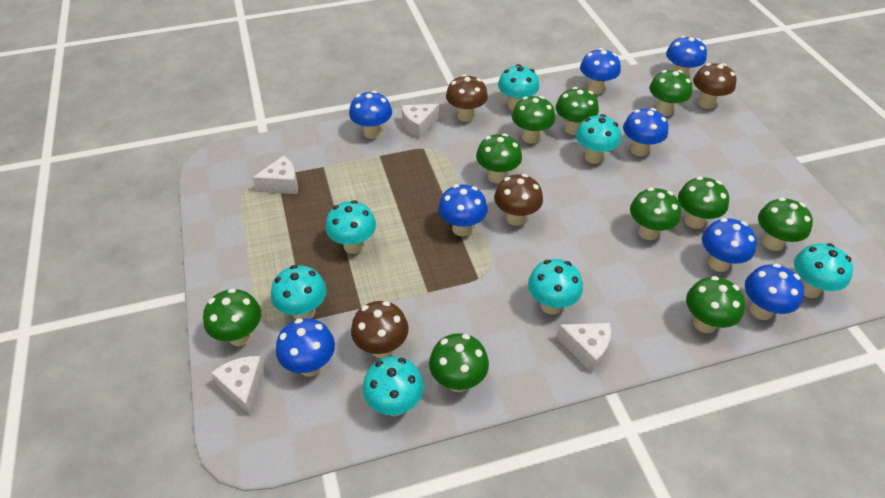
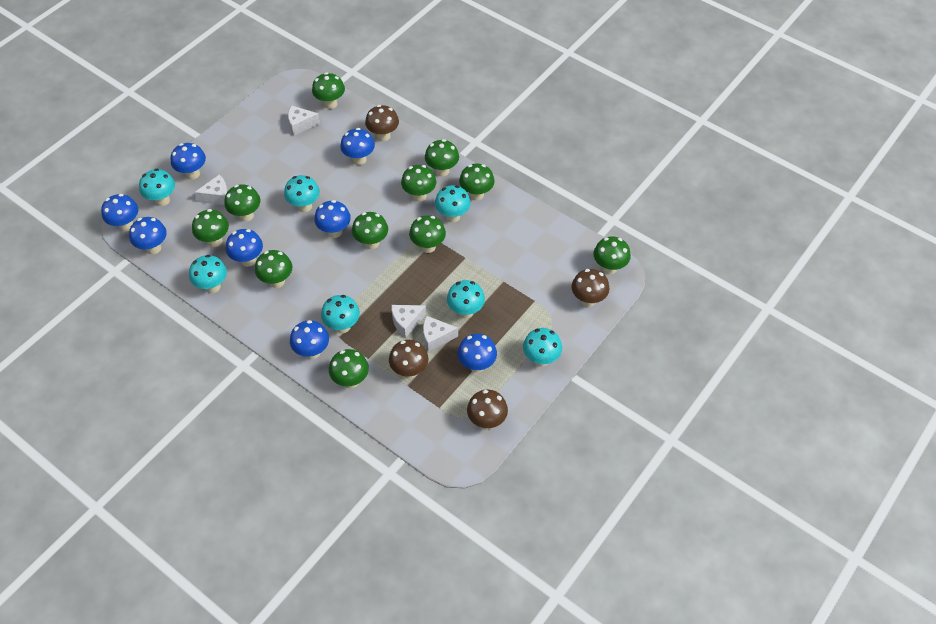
green mushroom: [203,288,261,346] [429,333,489,392] [476,133,522,184] [512,96,555,143] [556,87,599,135] [630,188,681,240] [649,70,692,116] [678,177,729,229] [686,276,745,333] [758,198,813,251] = 10 -> [192,209,229,247] [225,184,261,222] [255,250,292,288] [312,72,345,109] [329,349,369,388] [352,212,388,249] [401,165,436,202] [409,215,446,253] [425,139,459,176] [459,163,494,201] [593,236,631,274] = 11

